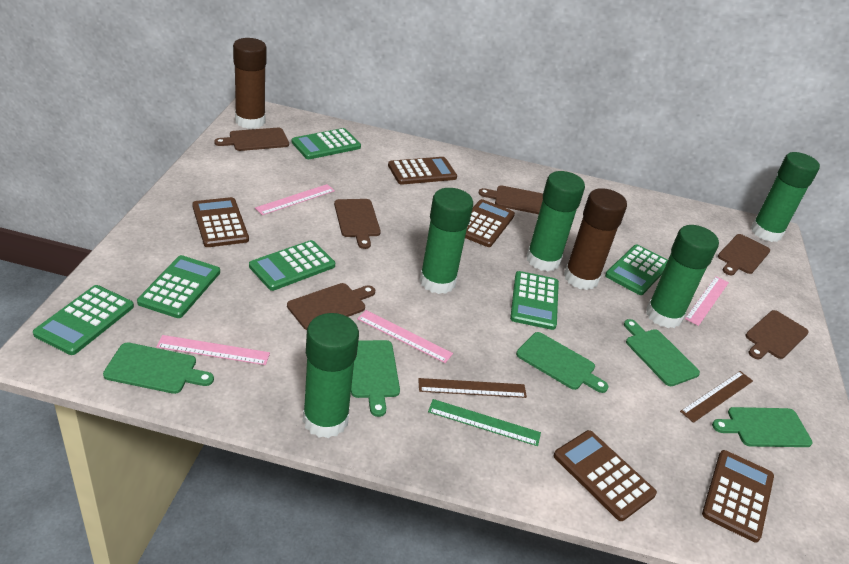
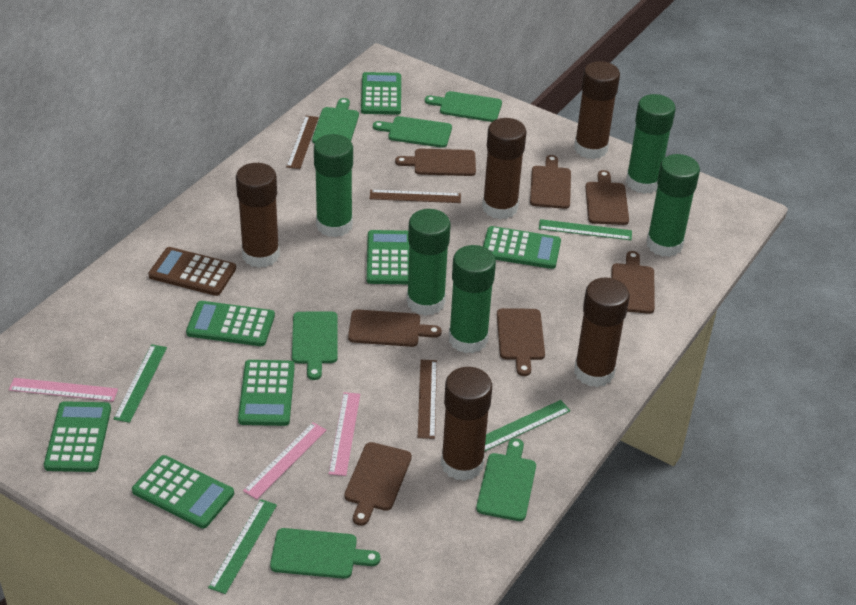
brown calculator: [192,197,249,247] [388,157,457,185] [465,199,515,247] [554,430,657,521] [702,450,774,542] = 5 -> [148,247,236,296] = 1
brown cutting board: [214,128,289,151] [287,283,375,330] [334,199,381,249] [479,185,543,214] [718,234,770,275] [745,310,809,359] = 6 -> [344,442,412,526] [348,309,442,347] [395,149,476,176] [497,308,545,376] [530,155,571,209] [585,170,629,225] [611,251,655,314] = 7
brown glue stick: [233,38,267,129] [564,188,627,290] = 2 -> [236,163,280,268] [441,367,492,481] [482,118,527,219] [574,61,620,159] [574,278,630,387] = 5
brown ruler: [418,378,527,398] [680,371,753,423] = 2 -> [286,115,319,169] [370,190,461,203] [418,360,437,439] = 3
green calculator: [33,285,134,355] [137,255,220,318] [249,240,335,291] [292,128,361,159] [510,271,559,330] [605,245,668,295] = 6 -> [44,401,111,472] [132,455,234,529] [186,301,275,346] [238,360,295,426] [361,72,401,115] [367,230,409,284] [483,226,561,269] = 7
green cutting board: [103,343,214,394] [351,340,400,417] [516,332,608,393] [624,319,700,386] [712,407,813,447] = 5 -> [270,528,380,579] [292,311,338,380] [312,98,359,144] [373,116,452,148] [425,91,502,122] [476,438,536,521] = 6
green ruler: [428,399,541,446] = 1 -> [114,344,167,423] [208,499,277,594] [484,400,571,452] [539,219,632,240] = 4
pink ruler: [156,335,270,365] [255,184,335,215] [357,310,453,363] [685,276,729,326] = 4 -> [9,378,118,401] [243,422,326,499] [329,392,360,476] = 3

